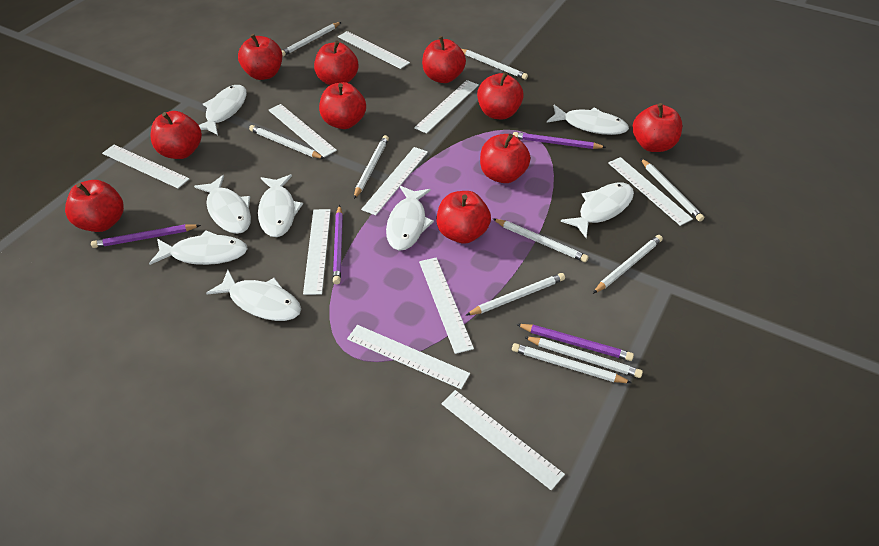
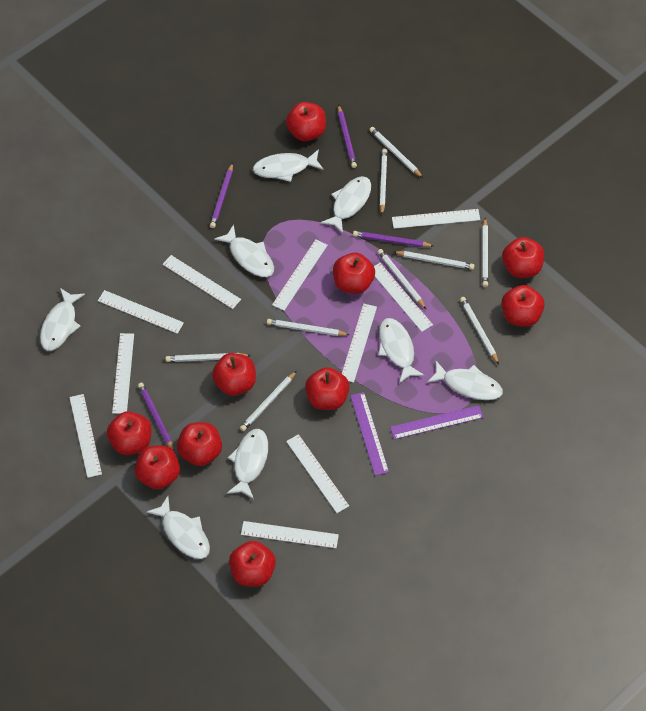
purple ruler: none = 0 -> [350,392,389,476] [390,405,484,440] = 2
white pencil: [249,125,325,159] [282,22,341,57] [354,135,389,199] [462,49,528,80] [466,273,565,315] [492,218,589,262] [512,343,632,383] [524,337,643,378] [593,235,663,294] [640,158,704,222] = 10 -> [166,353,251,362] [240,371,297,431] [267,319,350,336] [369,127,423,178] [378,249,426,309] [380,149,388,215] [394,251,475,270] [460,297,499,364] [482,218,488,287] = 9

